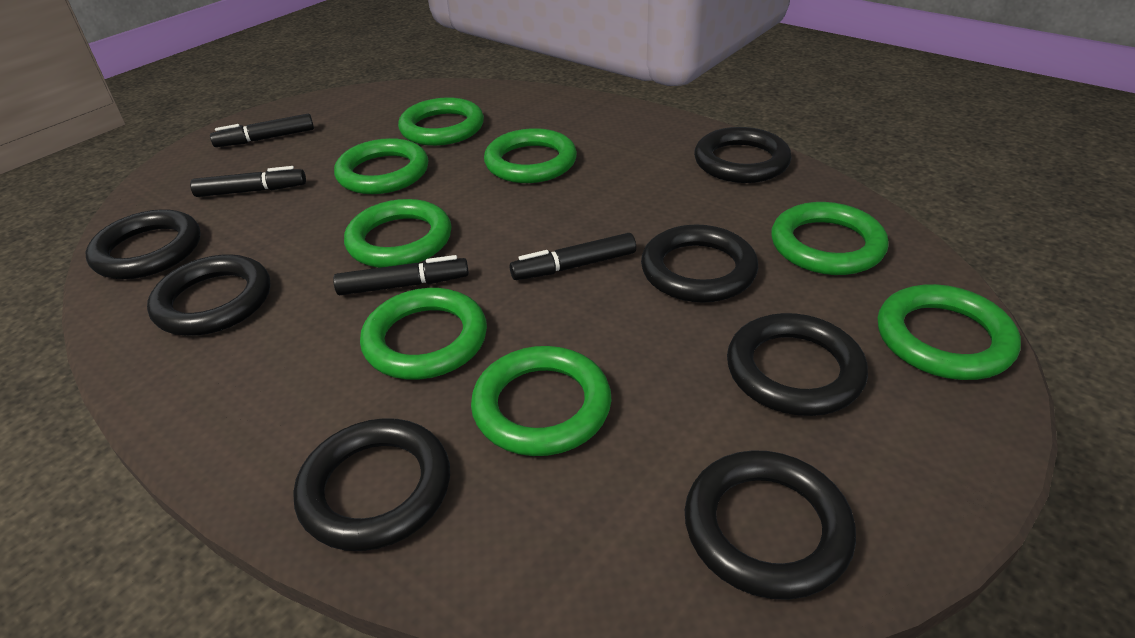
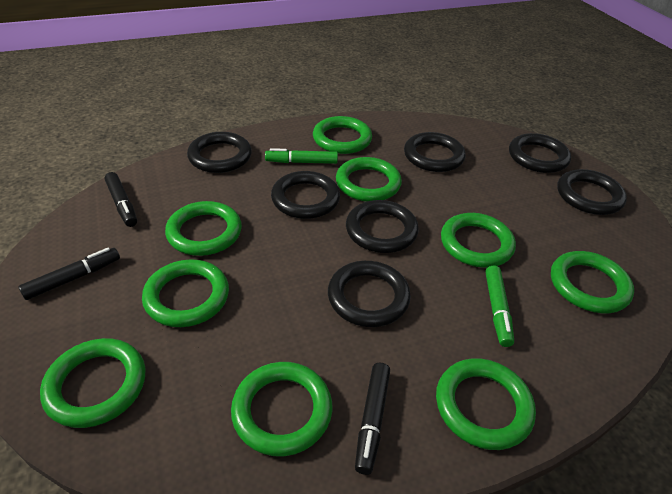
black marker: [190,166,306,197] [210,114,314,147] [333,255,469,295] [510,233,636,280] = 4 -> [19,248,120,300] [104,172,137,227] [355,363,390,475] = 3
green marker: none = 0 -> [265,148,338,164] [485,266,514,347] = 2
green ring: [334,138,429,194] [344,199,451,268] [360,288,487,379] [398,97,484,146] [471,346,612,456] [484,128,577,183] [771,202,889,275] [878,284,1021,380] = 8 -> [40,338,146,428] [142,259,229,327] [165,201,242,256] [231,362,332,456] [313,116,372,154] [336,157,402,202] [436,358,536,450] [441,213,516,268] [551,251,634,313] = 9

